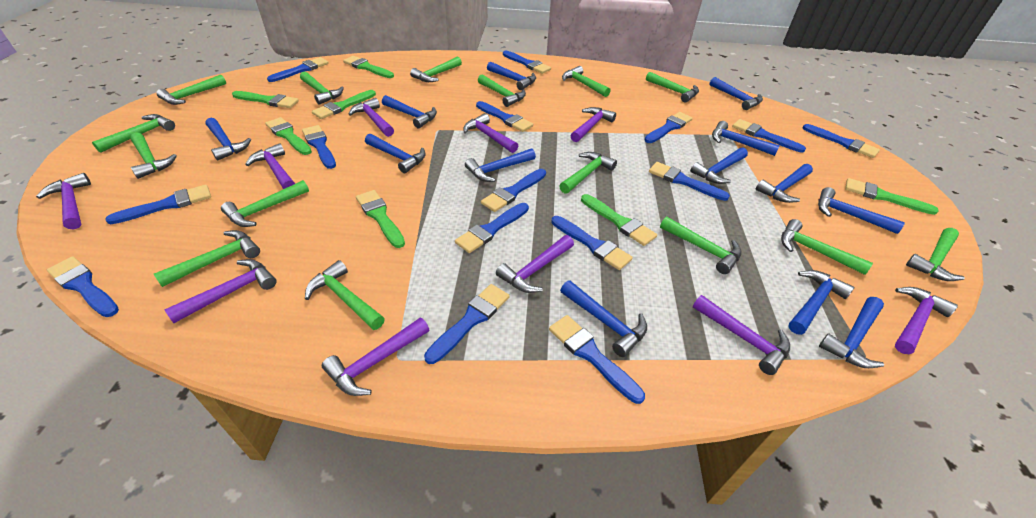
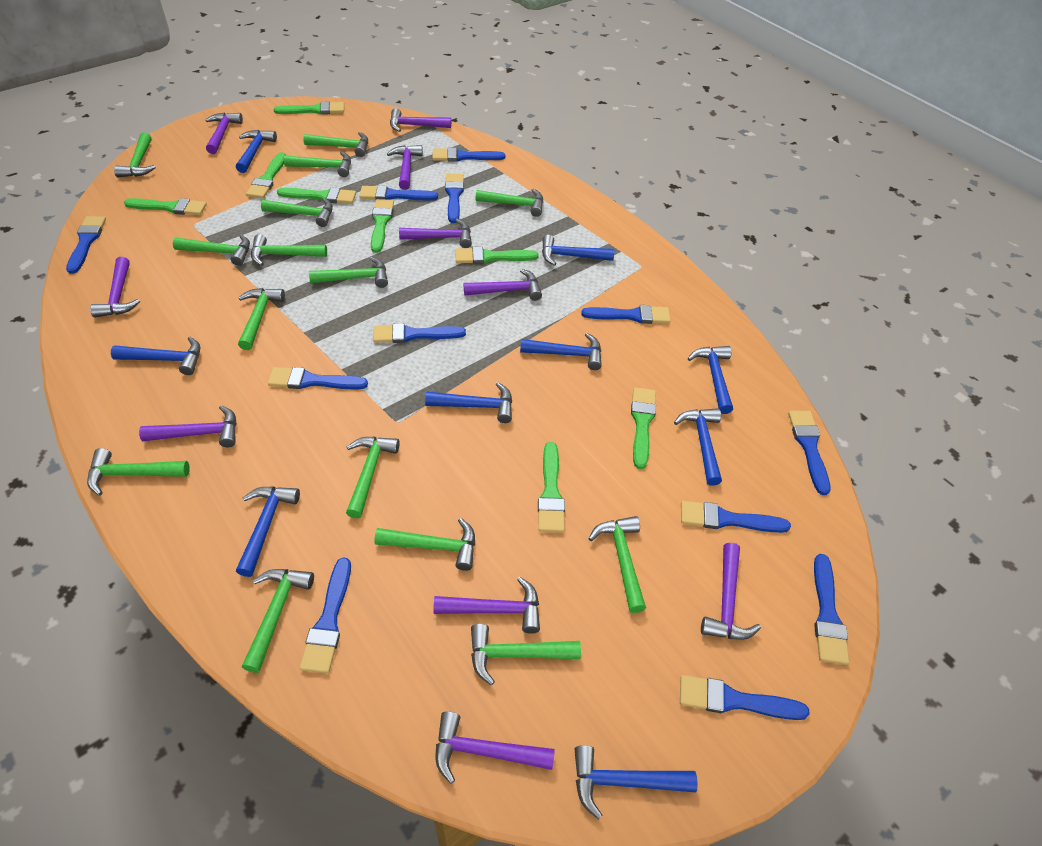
blue brush: [47,256,119,317] [105,185,211,224] [267,57,329,82] [302,125,336,169] [424,284,510,364] [455,203,529,253] [476,101,533,132] [481,169,546,212] [503,51,551,74] [549,315,645,404] [551,216,633,270] [645,112,693,143] [649,162,730,201] [732,119,806,153] [803,124,880,158] = 15 -> [66,216,106,274] [268,367,368,389] [300,557,351,673] [359,185,438,200] [373,323,466,343] [432,147,505,162] [445,173,464,223] [581,305,671,324] [680,675,810,720] [681,501,791,533] [788,411,831,495] [814,554,849,665] = 12
blue hammer: [205,118,251,161] [365,133,426,173] [382,95,437,128] [465,148,536,182] [487,62,536,90] [560,280,647,357] [690,147,748,184] [710,77,763,110] [712,121,780,156] [756,164,813,203] [789,270,855,335] [818,187,905,234] [819,297,884,368] = 13 -> [111,337,200,375] [236,130,277,173] [236,487,300,577] [425,382,512,423] [520,333,602,370] [542,235,614,266] [575,745,698,820] [674,408,722,486] [688,346,733,414] = 9
green brush: [232,91,299,108] [265,117,312,155] [312,90,376,119] [343,56,394,78] [356,190,405,248] [581,194,657,246] [845,178,939,215] = 7 -> [124,198,207,215] [246,152,286,199] [274,101,344,114] [277,187,356,204] [371,199,394,253] [455,247,539,264] [538,442,565,533] [631,387,656,469] = 8

